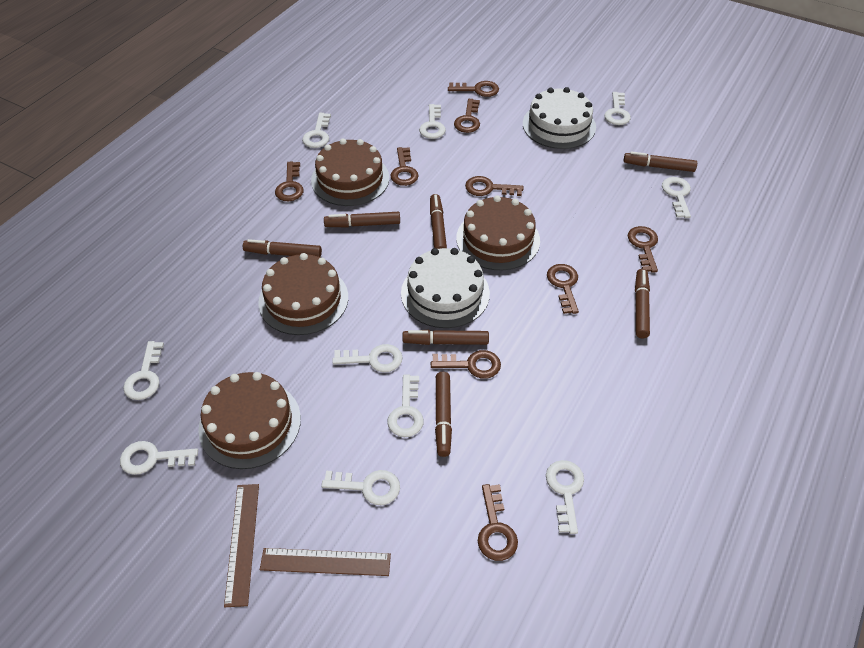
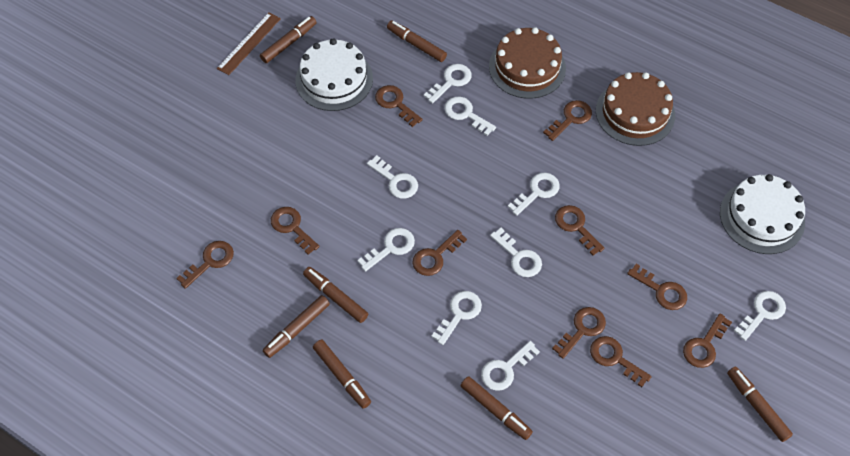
brown cake: [198,372,301,469] [258,253,348,335] [311,138,389,206] [456,195,540,270] = 4 -> [489,27,566,98] [596,72,675,146] = 2
brown key: [275,162,304,201] [390,147,418,186] [431,350,501,379] [448,81,499,97] [454,99,480,133] [465,176,524,196] [478,484,518,561] [547,264,579,314] [628,226,658,273] = 9 -> [176,241,234,289] [271,207,320,255] [375,85,422,127] [412,230,467,276] [543,100,592,141] [552,307,606,359] [555,205,605,255] [590,336,651,387] [627,264,687,310] [683,313,732,368] = 10
brown ruler: [224,484,259,607] [260,548,391,576] = 2 -> [217,13,281,75] = 1
white key: [120,441,198,475] [123,341,164,400] [302,113,331,148] [321,470,400,505] [332,344,403,372] [387,374,424,437] [419,104,446,139] [546,460,584,534] [604,92,631,125] [662,177,691,218] = 10 -> [357,228,415,272] [367,155,418,199] [424,64,472,103] [431,291,482,345] [444,97,496,136] [481,341,540,391] [490,228,542,277] [508,173,560,216] [734,291,786,341] = 9

